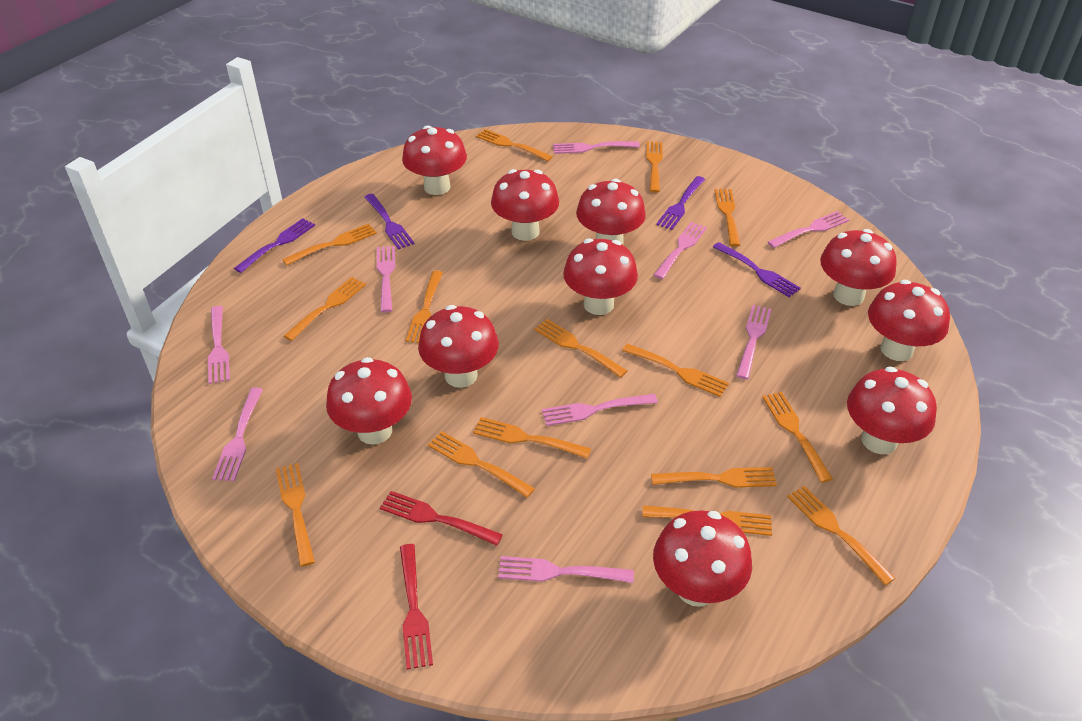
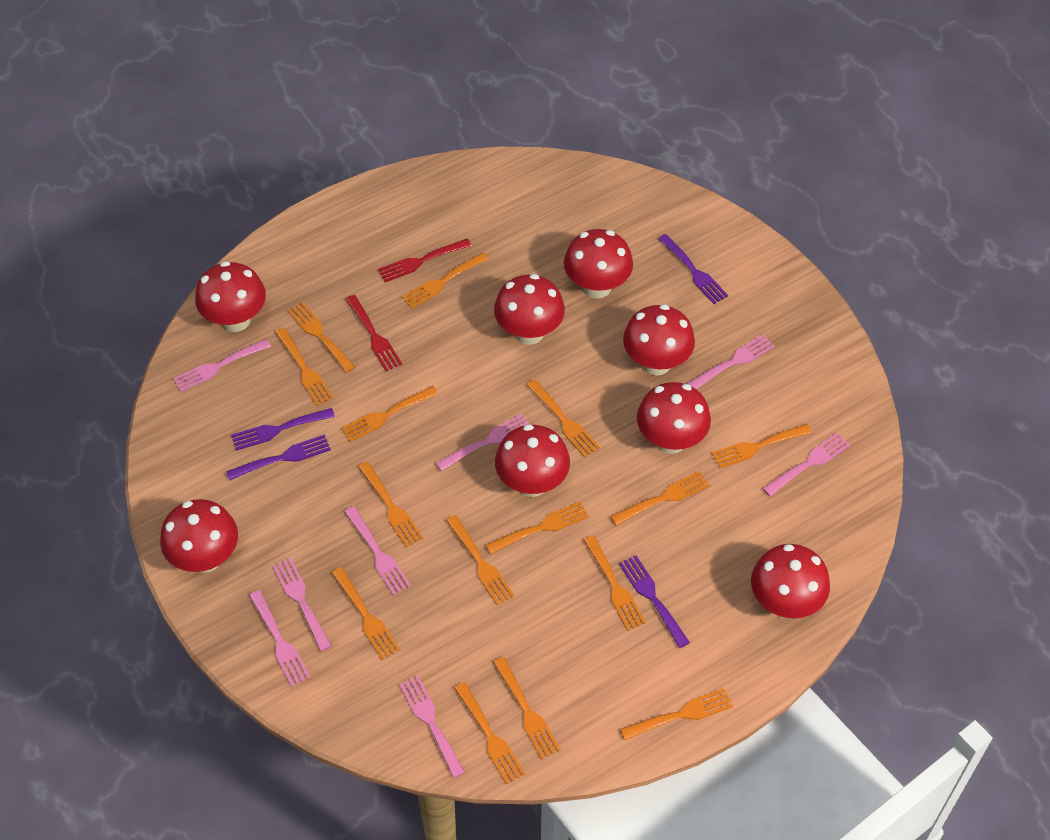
pink fork: [208,306,230,384] [212,388,263,481] [377,246,395,312] [498,556,634,583] [542,394,658,426] [553,141,640,154] [654,222,707,279] [736,305,772,379] [767,211,849,248] = 9 -> [173,339,271,392] [249,590,311,687] [272,558,332,651] [344,506,411,595] [399,676,465,778] [436,414,529,471] [687,335,775,389] [762,432,850,496] = 8
red mushroom: [326,357,412,445] [402,125,467,195] [418,305,499,388] [491,169,559,241] [563,238,638,315] [576,179,646,245] [653,510,752,607] [820,229,897,306] [847,367,937,454] [868,280,950,361] = 10 -> [160,499,238,573] [195,261,266,332] [494,274,565,345] [495,424,570,497] [564,229,633,299] [623,304,695,376] [637,382,711,454] [751,544,830,619] = 8

